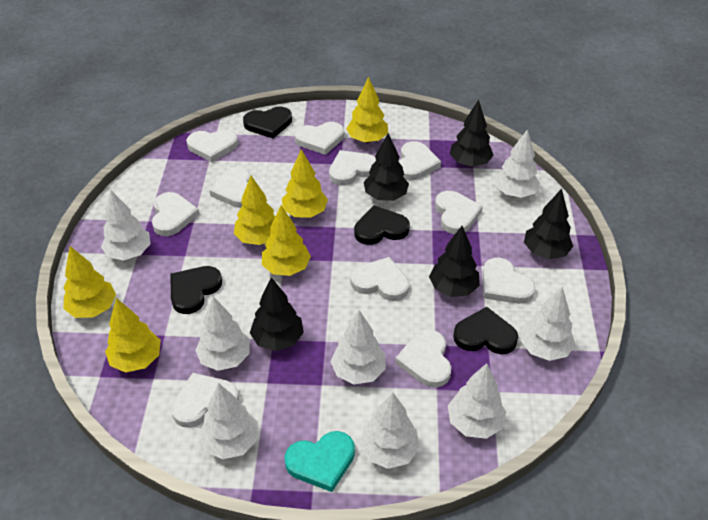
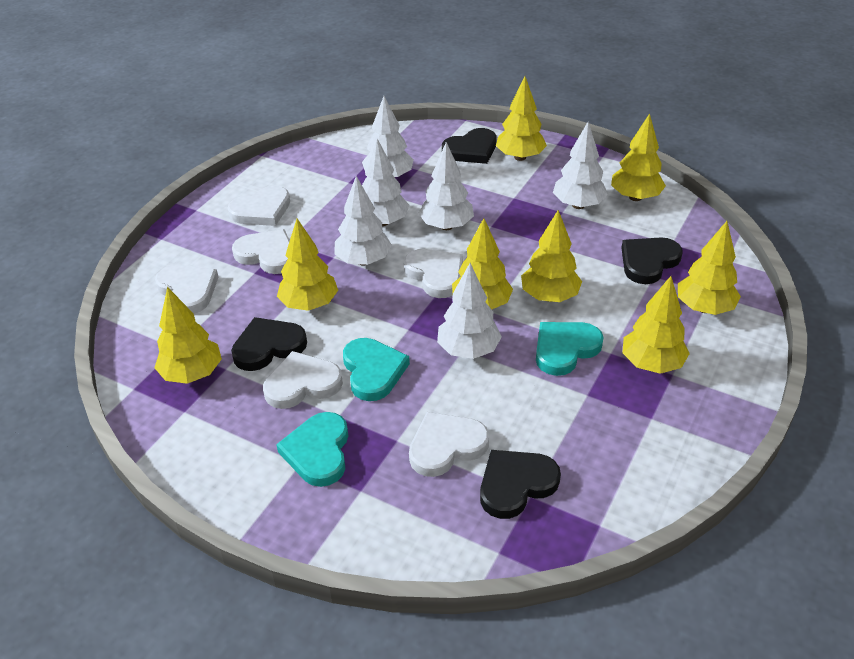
black tree: [250,277,304,351] [364,133,409,201] [429,226,480,297] [450,100,494,167] [524,189,573,259] = 5 -> none = 0
turquoise heart: [285,431,355,492] = 1 -> [276,412,348,487] [343,338,410,401] [536,322,604,376] = 3
white heart: [152,192,200,236] [171,373,239,428] [186,130,238,162] [209,167,250,208] [295,122,344,155] [329,150,376,186] [350,257,409,301] [395,329,451,388] [398,141,441,180] [435,191,483,234] [482,258,536,304] = 11 -> [155,265,219,314] [228,186,290,226] [232,229,290,274] [263,351,343,409] [404,249,463,298] [409,412,489,477] = 6
white tree: [101,190,151,261] [195,296,250,371] [199,383,258,459] [330,310,386,385] [359,392,420,469] [448,363,506,439] [495,129,540,198] [520,287,575,361] = 8 -> [334,176,392,265] [362,96,414,177] [362,139,409,226] [418,142,474,230] [437,263,502,359] [553,122,608,209] = 6
yellow tree: [63,246,116,318] [105,298,161,373] [234,176,275,245] [262,205,311,276] [282,149,328,218] [346,77,388,143] = 6 -> [154,287,222,384] [277,219,338,311] [452,218,513,309] [496,77,547,161] [521,210,582,302] [611,113,666,201] [622,276,690,374] [678,221,741,315] = 8

